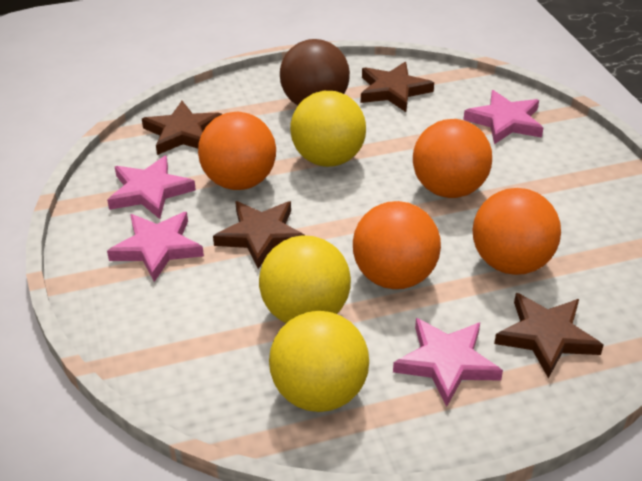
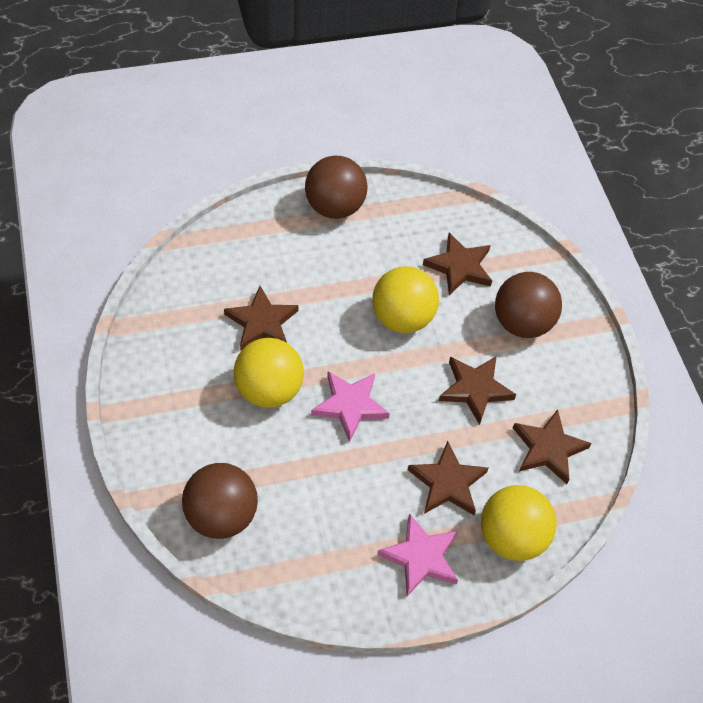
brown ball: [280,39,350,105] = 1 -> [182,463,258,539] [305,156,368,219] [495,272,562,338] = 3
brown star: [142,101,222,155] [213,201,306,269] [361,62,434,112] [494,293,603,378] = 4 -> [224,286,299,351] [408,441,489,515] [423,233,492,295] [439,356,516,425] [513,409,592,484] = 5
orange ball: [198,112,276,190] [353,201,441,289] [413,119,492,198] [472,188,561,275] = 4 -> none = 0
pink star: [107,155,196,219] [107,212,204,282] [393,318,503,407] [463,90,543,144] = 4 -> [311,371,390,442] [377,513,458,596] = 2

